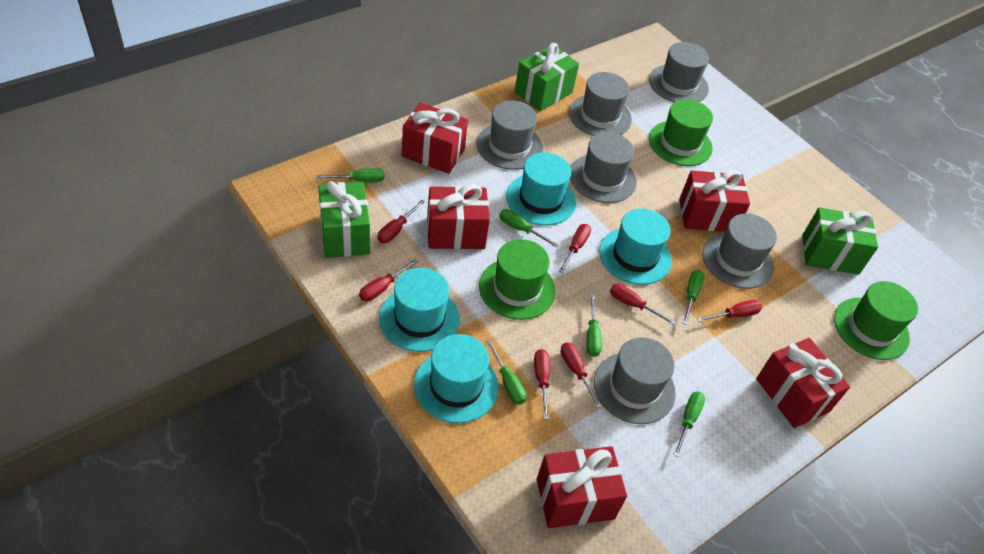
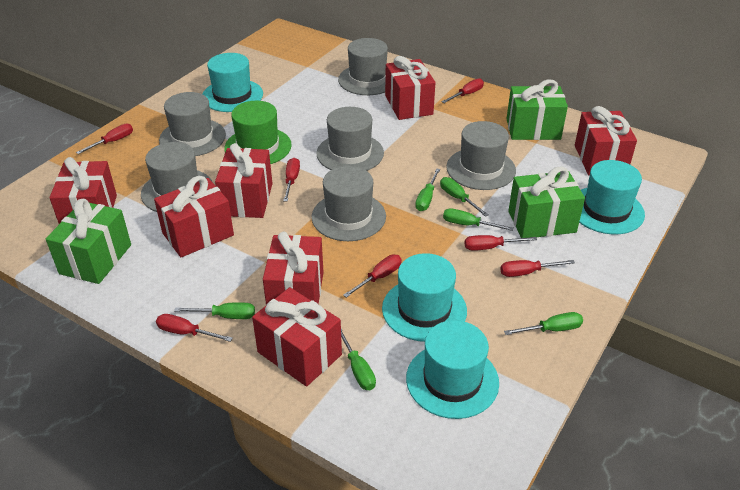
green hat: [479,239,556,320] [649,99,713,166] [834,281,918,360] = 3 -> [224,101,292,164] = 1
red gift: [402,103,468,174] [427,184,490,249] [537,446,627,528] [679,170,750,232] [756,338,850,428] = 5 -> [49,157,117,224] [154,176,234,257] [215,143,273,218] [252,287,342,386] [263,232,324,305] [385,56,435,120] [575,106,637,176] = 7

